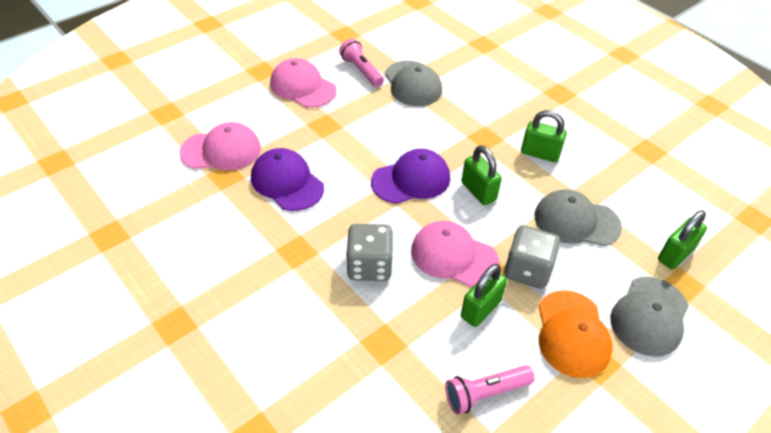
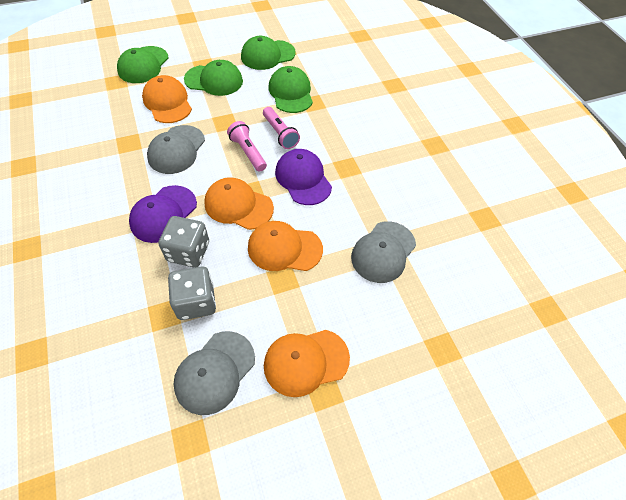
green cap: none = 0 -> [117,46,169,83] [184,60,243,96] [241,36,296,70] [268,66,313,113] = 4
green padlock: [461,264,507,327] [462,145,502,205] [521,110,567,162] [658,210,707,269] = 4 -> none = 0
orange cap: [539,290,613,378] = 1 -> [142,75,192,123] [204,177,274,230] [248,221,323,271] [264,330,350,397] = 4
pink cap: [180,122,261,170] [270,58,336,108] [411,221,500,287] = 3 -> none = 0

